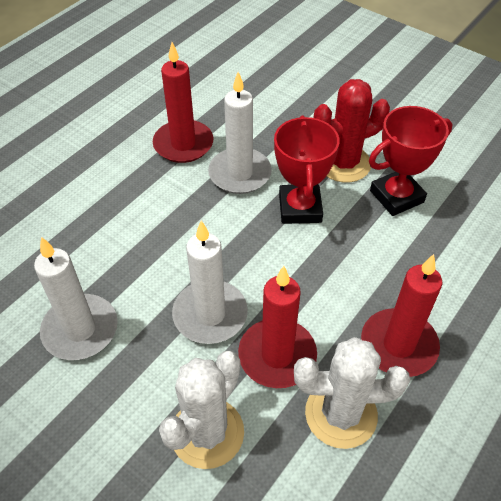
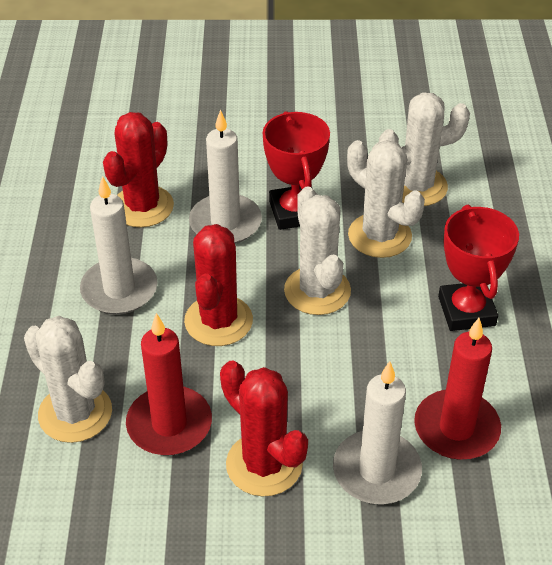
red cactus: [314,79,390,182] = 1 -> [103,112,174,227] [184,224,253,346] [220,361,308,497] = 3
red candle: [153,42,213,163] [238,266,317,388] [361,254,442,377] = 3 -> [126,313,212,455] [414,318,501,460] = 2
white cactus: [159,351,244,469] [294,337,410,449] = 2 -> [24,316,112,443] [284,186,351,315] [347,140,425,258] [379,92,470,206] = 4

